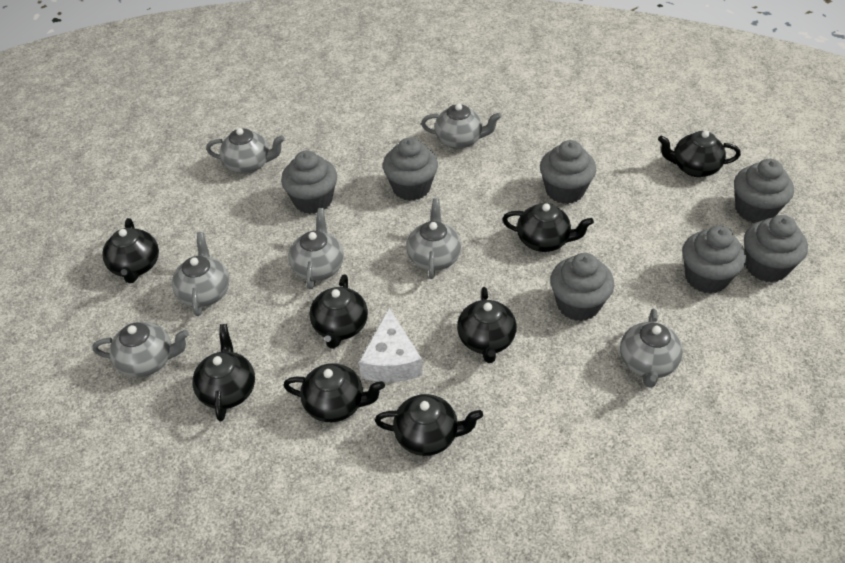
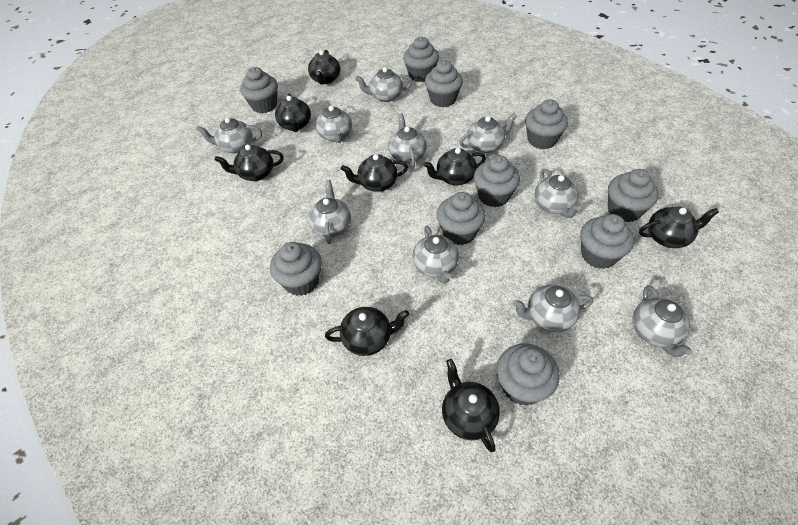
grey cupcake: [281,150,337,214] [383,137,438,201] [540,140,596,204] [550,253,614,321] [682,226,746,294] [734,159,794,223] [744,215,808,282] = 7 -> [240,67,278,113] [270,242,322,296] [403,37,439,82] [425,60,463,107] [437,192,486,245] [474,155,520,207] [497,344,560,406] [525,99,568,149] [580,214,634,269] [608,169,659,222] = 10
grey teapot: [92,322,189,377] [172,232,229,316] [206,128,285,174] [288,208,343,289] [407,198,461,279] [421,103,501,149] [620,309,683,388] = 7 -> [196,118,262,153] [308,180,351,244] [316,103,352,143] [355,67,412,102] [388,113,427,167] [413,226,459,284] [459,113,517,153] [513,284,593,332] [534,169,581,218] [633,285,692,357] = 10
white cheese: [359,308,422,382] = 1 -> none = 0

